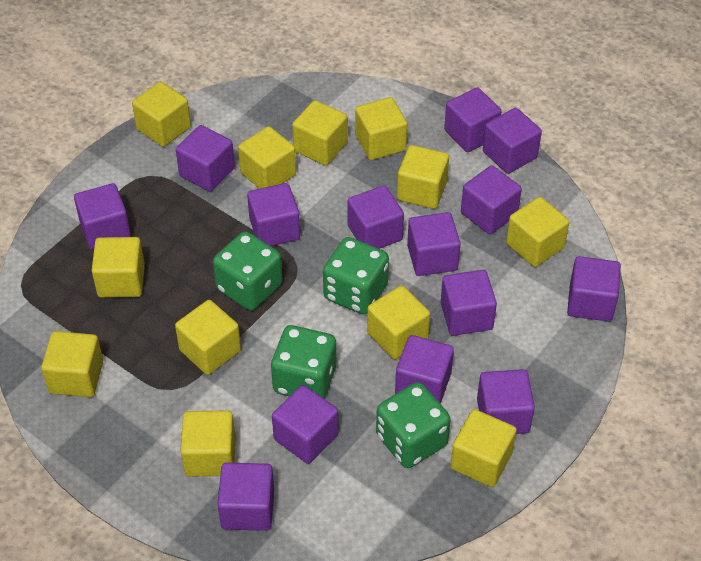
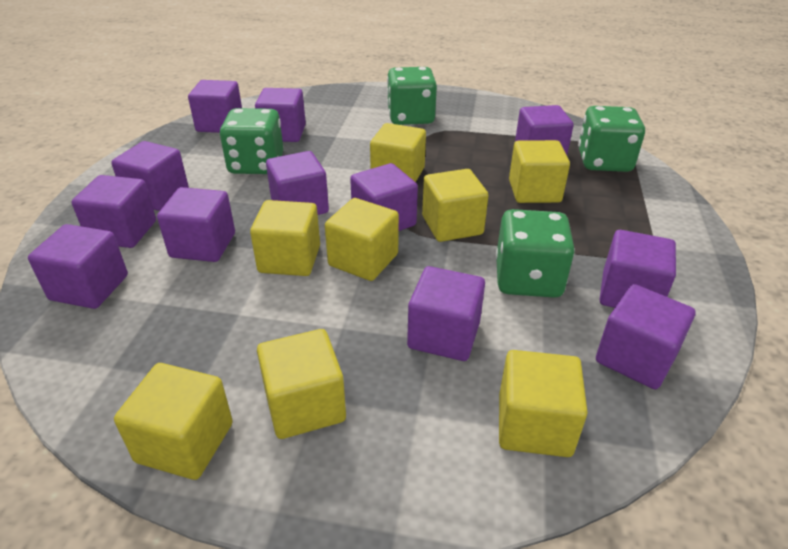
purple cube: [74,183,131,250] [176,125,235,192] [217,462,274,531] [247,183,300,246] [272,385,339,464] [348,185,404,249] [395,335,454,404] [407,212,461,276] [440,270,497,336] [444,87,502,152] [461,165,522,234] [477,369,535,434] [483,108,542,174] [567,256,621,322] = 14 -> [28,224,128,309] [72,175,156,248] [111,141,189,211] [157,187,235,262] [188,80,242,133] [255,88,306,142] [266,151,329,215] [350,163,418,231] [407,266,485,361] [515,105,574,155] [596,284,696,389] [600,230,676,308] = 12
yellow cube: [41,331,103,397] [91,237,145,298] [132,82,191,147] [175,300,241,375] [180,411,236,477] [238,126,296,189] [292,100,348,166] [355,97,407,160] [367,285,430,360] [397,145,449,209] [450,409,517,487] [506,197,569,267] = 12 -> [114,363,233,480] [250,200,320,276] [257,329,346,439] [325,198,399,281] [370,123,426,182] [422,169,489,242] [499,350,588,457] [509,140,570,203] = 8

